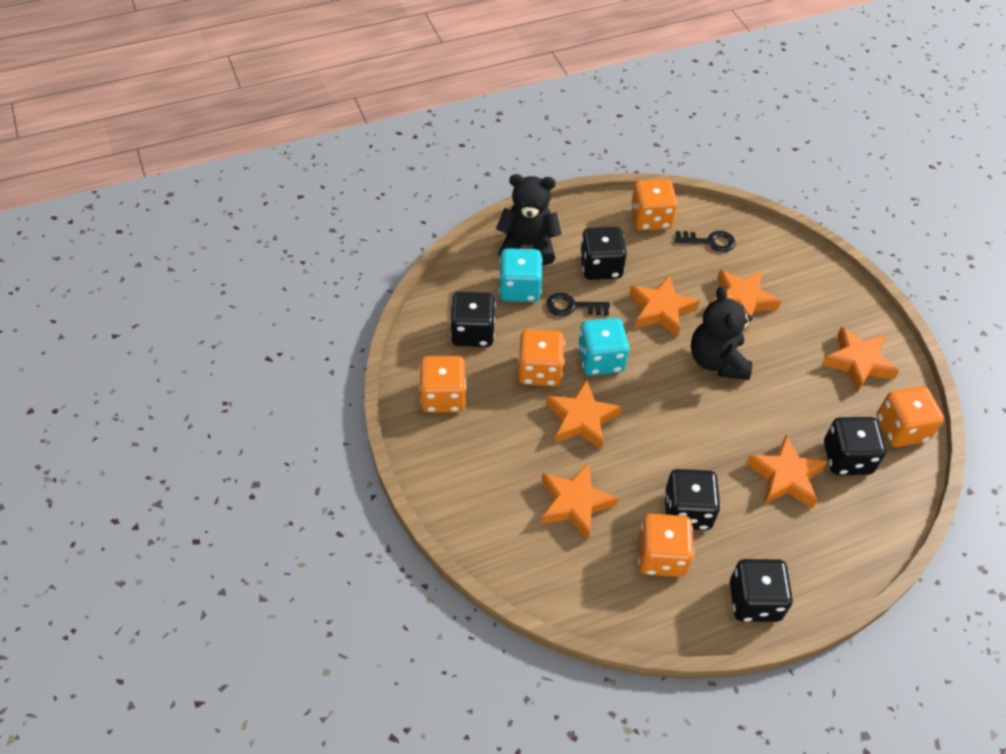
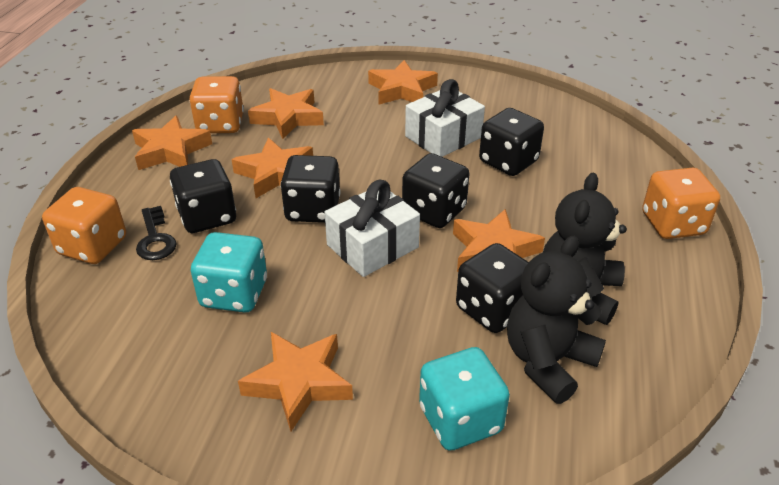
black key: [546,293,610,316] [675,231,736,252] = 2 -> [136,206,177,260] = 1
orange dice: [419,356,466,413] [518,329,565,386] [631,179,678,231] [638,514,694,577] [877,386,944,447] = 5 -> [42,187,126,264] [189,76,244,133] [642,167,720,239] = 3
white gift: none = 0 -> [324,180,420,277] [405,79,485,157] = 2

